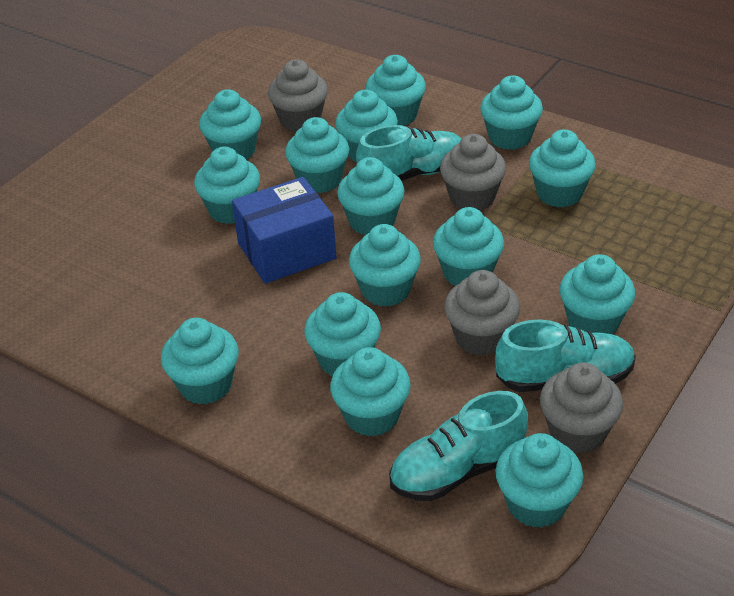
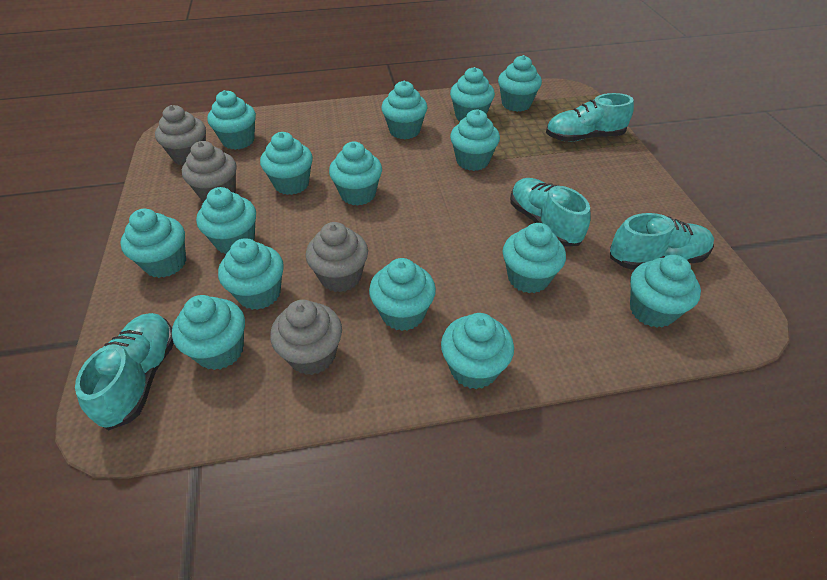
blue box: [232,177,337,284] = 1 -> none = 0
turquoise shoe: [356,125,462,181] [389,391,528,501] [495,319,636,392] = 3 -> [75,313,174,430] [510,178,591,246] [546,93,634,142] [610,213,714,270] = 4

